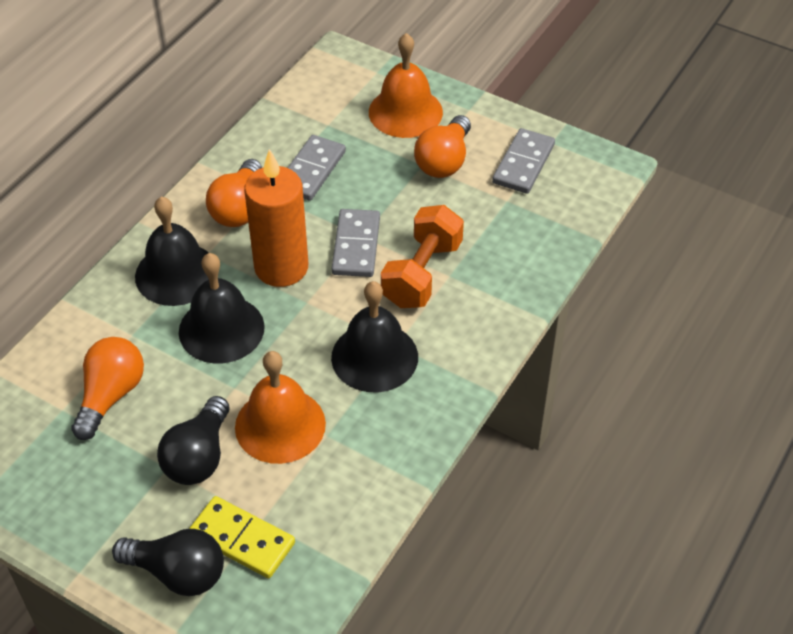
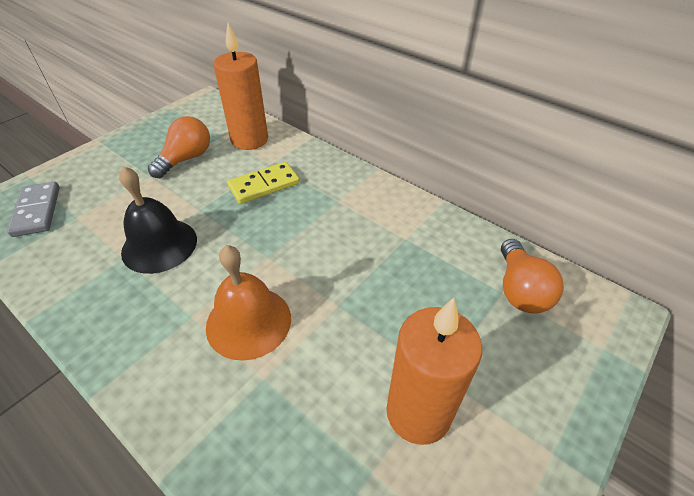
black bell: [135,196,209,306] [179,253,265,363] [331,281,418,392] = 3 -> [119,166,197,274] = 1
black light bulb: [112,529,224,596] [157,396,230,485] = 2 -> none = 0
grey domino: [288,135,346,201] [332,209,380,277] [492,128,555,194] = 3 -> [7,182,60,237] = 1
orange bell: [235,351,326,464] [369,33,443,138] = 2 -> [206,245,291,361] = 1
orange candle: [244,149,308,287] = 1 -> [214,23,268,150] [386,297,482,445] = 2
orange dumbbell: [381,205,464,308] = 1 -> none = 0
orange light bulb: [71,337,144,440] [206,159,262,227] [414,115,471,178] = 3 -> [148,116,210,178] [501,239,564,314] = 2

